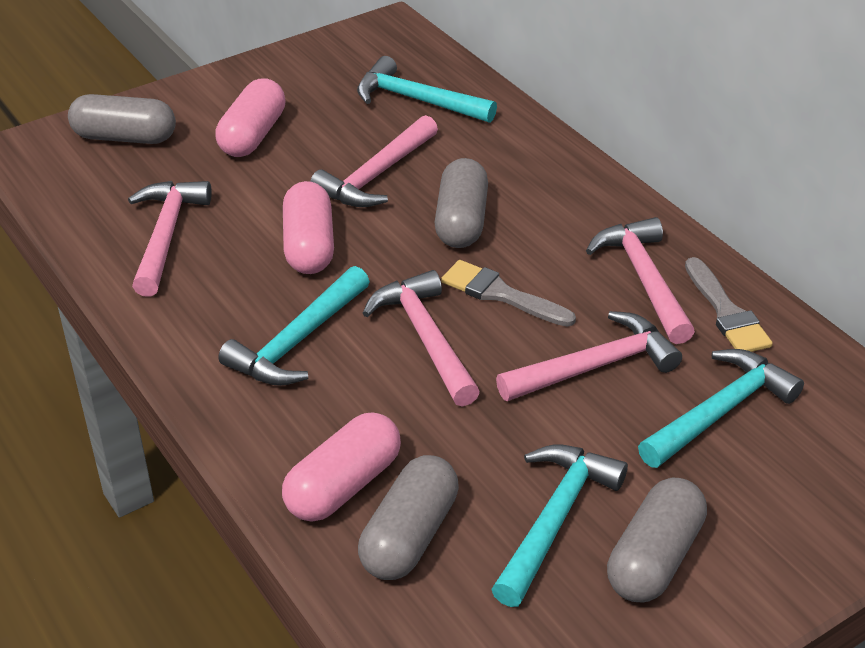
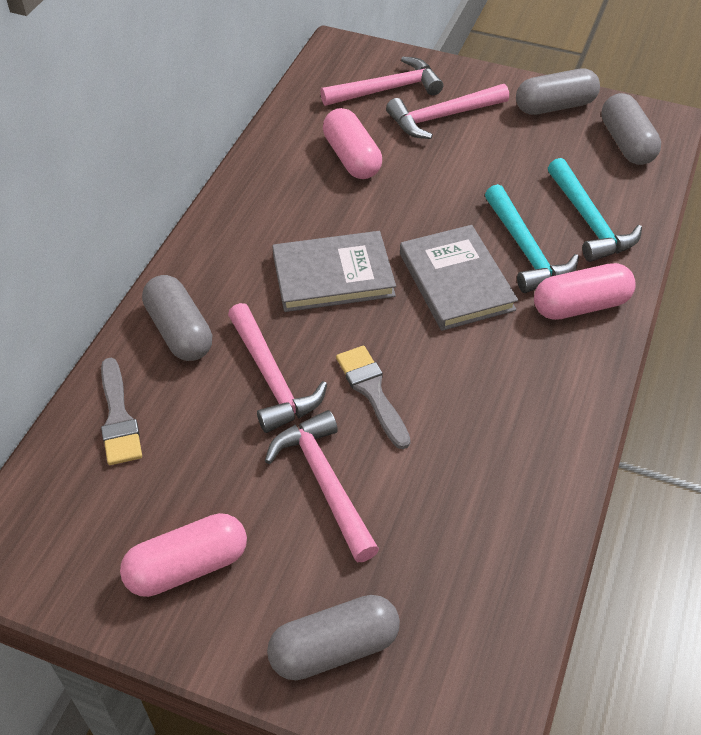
grey book: none = 0 -> [272,231,396,312] [400,225,518,331] = 2
pink hammer: [128,181,212,297] [310,115,438,207] [363,270,480,406] [496,311,682,401] [586,217,695,344] = 5 -> [228,303,327,433] [265,410,379,562] [320,57,443,106] [386,84,509,139] = 4
turquoise hammer: [218,266,370,386] [357,56,497,123] [491,444,628,607] [638,349,804,468] = 4 -> [485,184,579,293] [548,158,642,262] = 2

